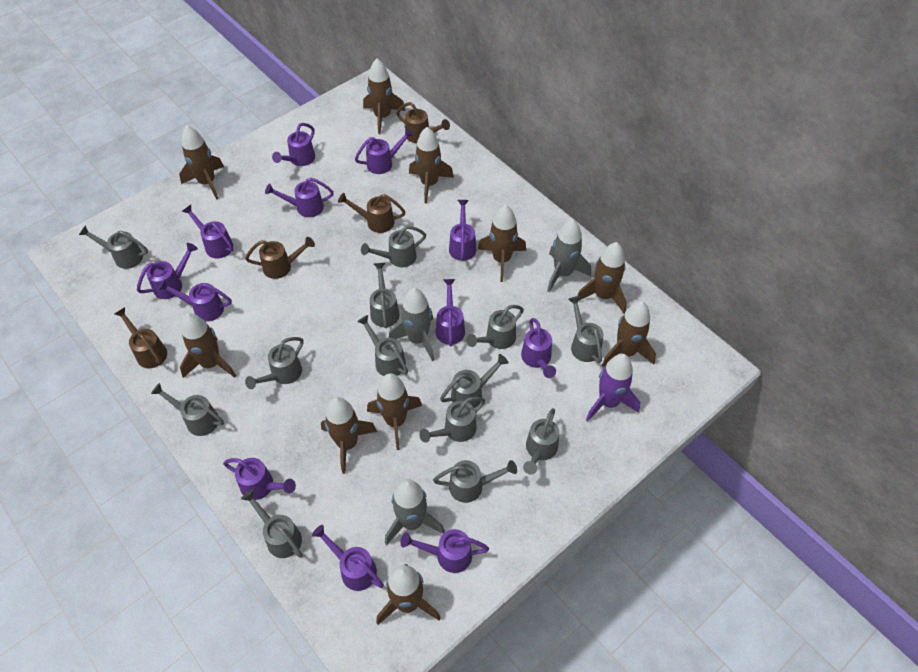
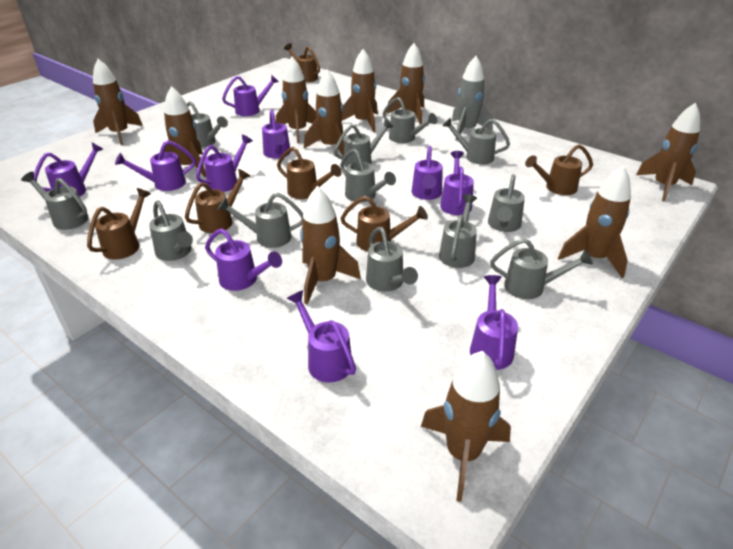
brown watering can: [115,307,167,368] [245,237,315,279] [338,193,406,233] [396,102,450,143] = 4 -> [87,188,151,260] [185,169,250,233] [277,147,342,199] [284,43,320,82] [340,196,428,252] [525,144,593,195] = 6
grey rocket: [385,480,445,545] [389,288,434,361] [547,219,591,292] = 3 -> [451,56,493,141] = 1
grey watering can: [79,226,148,269] [151,383,224,436] [241,489,303,558] [245,337,304,389] [357,315,408,376] [361,226,426,267] [370,263,400,328] [419,397,485,443] [433,460,517,503] [440,354,509,408] [466,305,524,349] [523,408,559,475] [568,296,604,363] = 13 -> [21,172,88,230] [149,200,193,261] [186,101,228,148] [217,193,303,248] [334,119,394,167] [340,149,396,202] [366,227,418,292] [383,97,437,143] [439,194,477,268] [442,117,510,164] [488,174,525,232] [490,238,593,299] = 12
purple rocket: [586,354,640,421] = 1 -> none = 0
purple watering can: [137,243,198,299] [158,280,232,322] [182,205,233,258] [223,458,296,500] [265,178,334,217] [272,123,315,166] [312,525,384,591] [355,128,414,174] [400,529,489,573] [436,279,465,347] [449,200,476,261] [521,318,556,378] = 12 -> [34,143,103,197] [115,140,196,191] [196,135,253,192] [205,228,282,291] [222,75,279,116] [262,110,290,158] [287,290,356,383] [412,146,443,200] [440,151,474,215] [470,275,518,370] = 10

